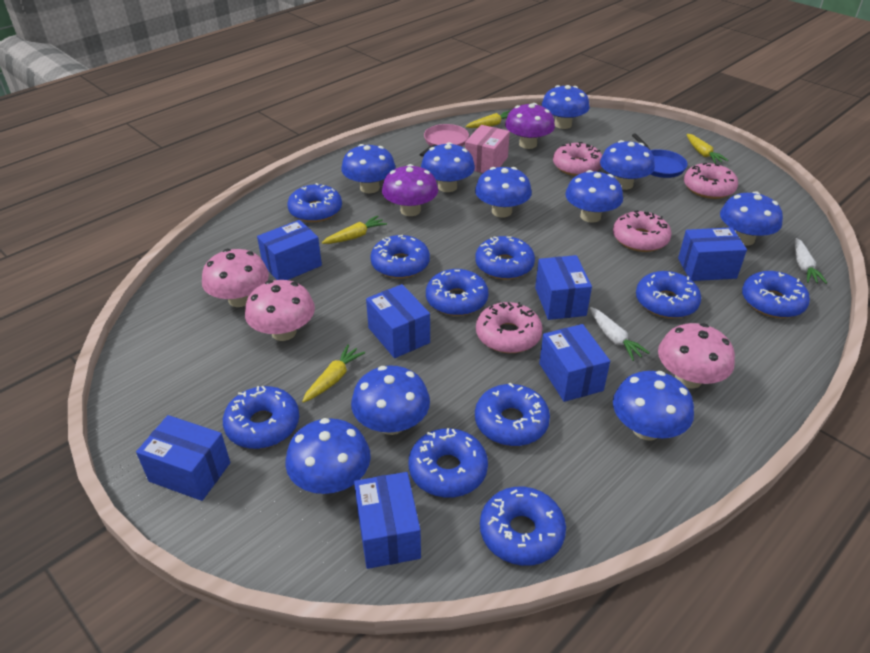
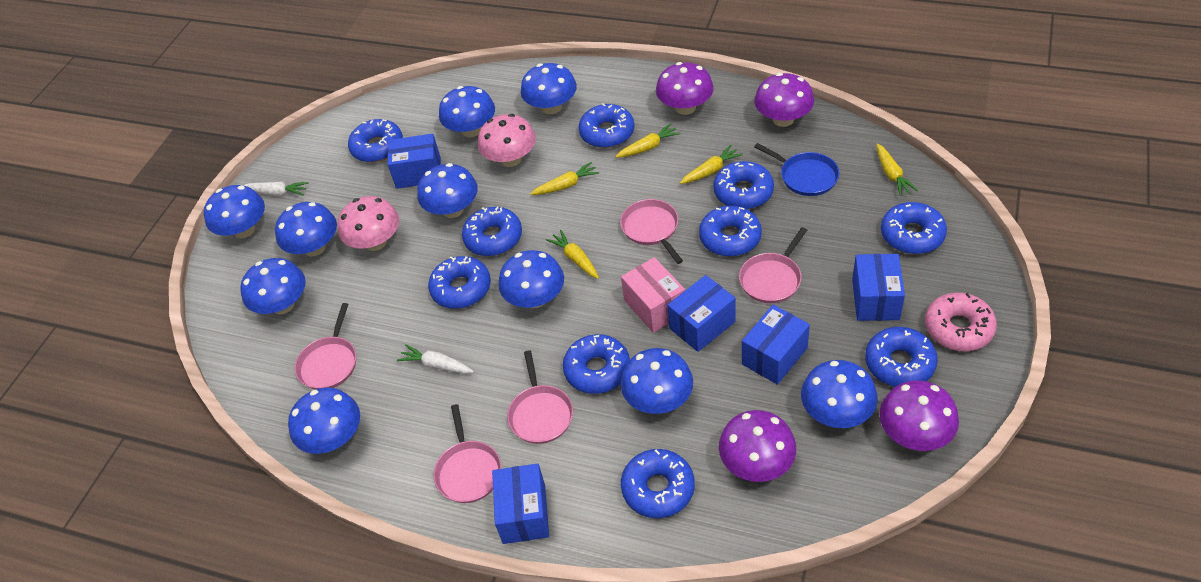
blue box: [136,415,230,501] [257,220,322,280] [354,472,421,569] [366,284,430,358] [535,255,592,320] [539,324,610,402] [678,227,747,281] = 7 -> [387,134,441,189] [492,463,549,544] [667,275,736,352] [742,305,810,385] [852,254,905,321] = 5
pink donut: [476,302,542,353] [553,142,602,176] [613,210,672,252] [684,163,738,199] = 4 -> [925,292,997,351] = 1
pink mushroom: [202,249,269,307] [245,280,315,341] [658,323,735,389] = 3 -> [337,196,399,251] [478,114,536,167] = 2
pink pan: [419,124,469,157] = 1 -> [295,303,356,390] [434,404,501,503] [507,350,573,444] [620,199,683,264] [739,227,807,303] = 5
purple mushroom: [382,164,438,216] [505,103,555,149] = 2 -> [656,62,714,115] [719,410,796,482] [754,73,814,127] [879,380,959,451] = 4
yellow carrot: [302,344,365,403] [322,216,387,244] [465,111,510,128] [686,134,728,164] = 4 -> [530,162,599,195] [546,230,599,279] [615,124,680,158] [680,145,743,184] [876,143,918,196] = 5

